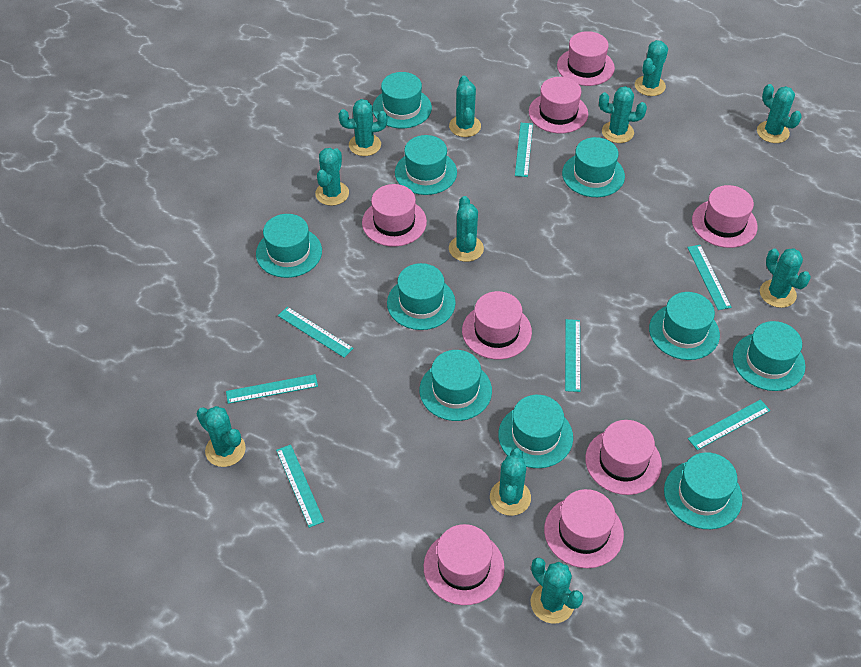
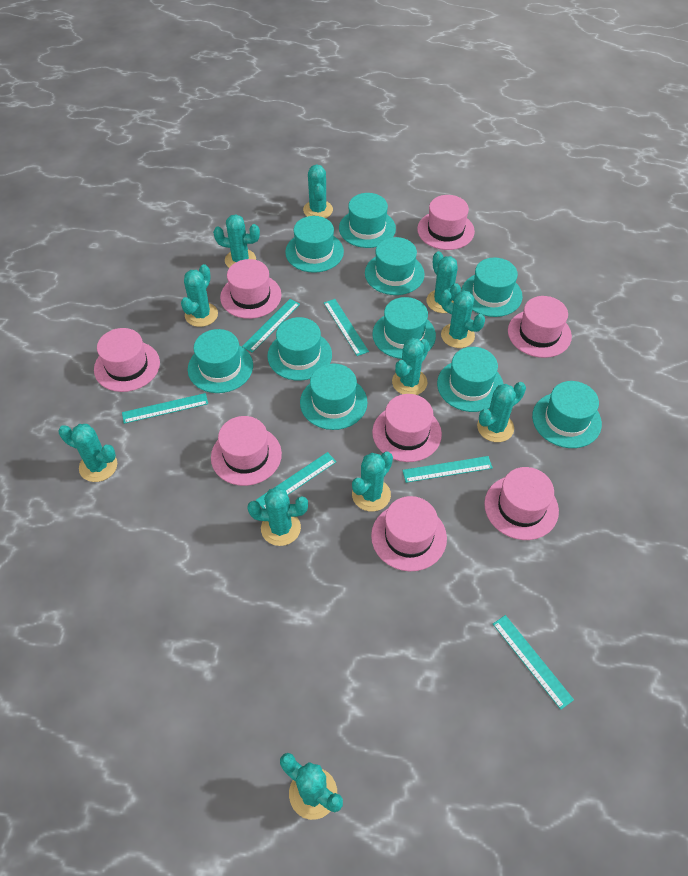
turquoise ruler: [226,374,318,404] [276,445,324,528] [278,307,353,358] [515,123,533,177] [565,319,580,392] [687,245,731,310] [688,399,770,450] = 7 -> [122,393,208,424] [242,299,300,353] [256,452,337,509] [324,299,369,356] [402,456,493,483] [493,615,574,710] = 6

